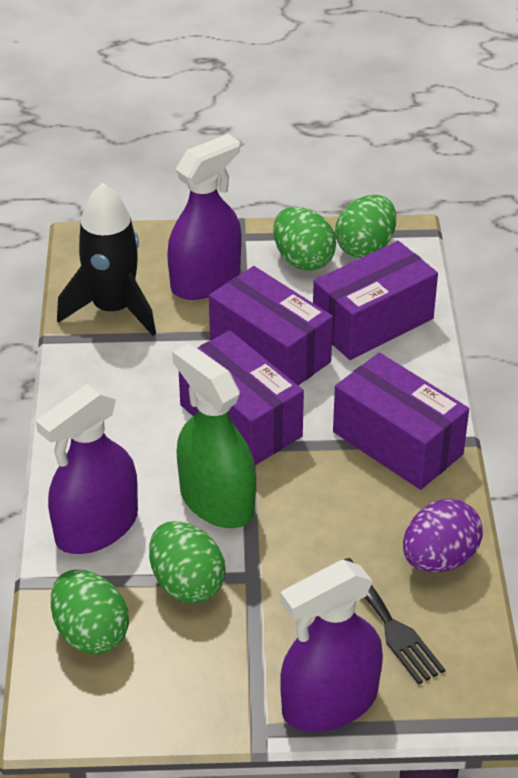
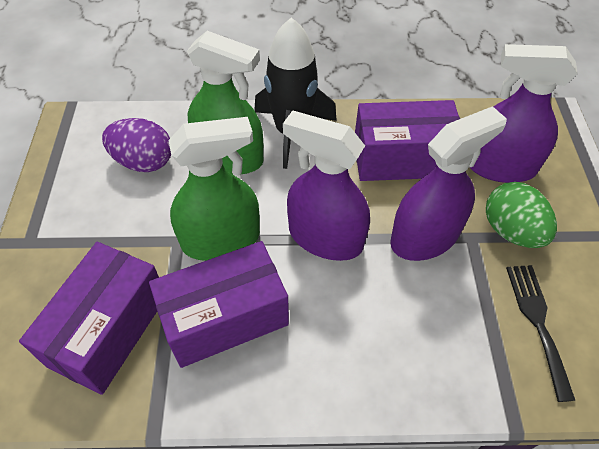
green egg: [51,570,129,654] [149,521,226,603] [273,207,336,271] [335,195,396,258] = 4 -> [486,182,557,248] = 1
green spray bottle: [172,343,256,528] = 1 -> [168,117,260,261] [187,31,263,174] = 2
purple box: [179,330,304,465] [209,266,333,385] [313,241,438,360] [333,353,469,490] = 4 -> [19,242,159,395] [149,241,289,368] [355,100,460,181] = 3

